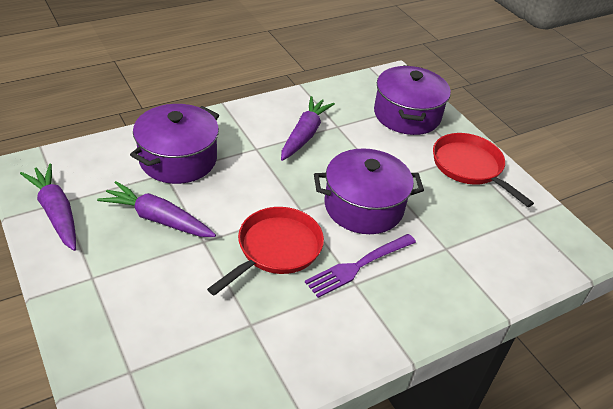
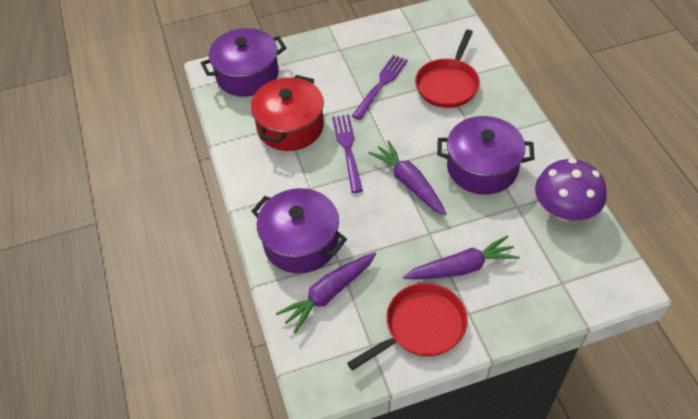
purple fork: [305,234,416,298] = 1 -> [332,114,363,193] [352,55,408,120] = 2
purple mushroom: none = 0 -> [535,159,607,221] = 1
red pot: none = 0 -> [251,75,324,151] = 1

